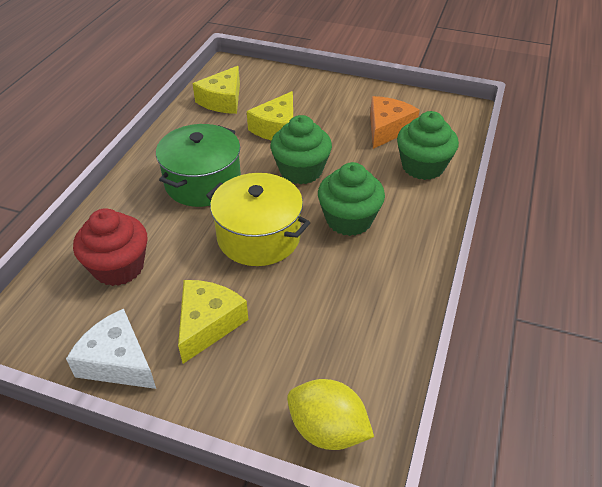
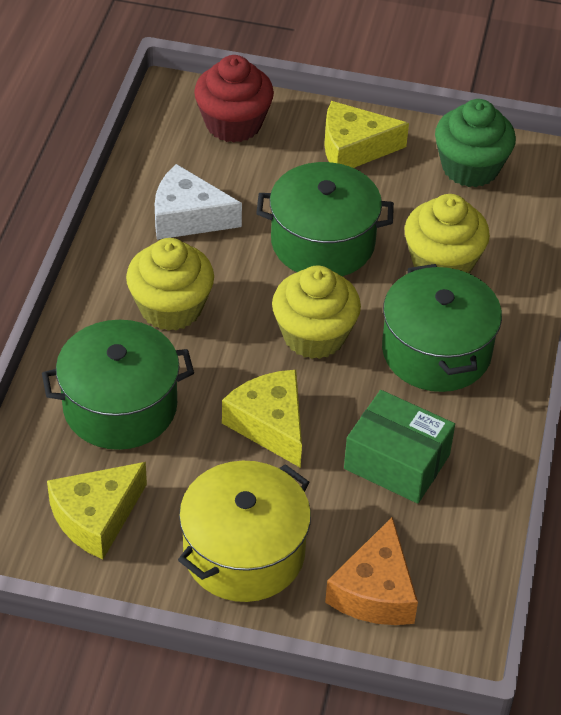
green box: none = 0 -> [344,390,455,504] = 1
green cupcake: [270,115,332,185] [318,162,385,236] [397,111,459,180] = 3 -> [435,99,516,187] = 1
green pot: [156,124,241,207] = 1 -> [42,320,194,450] [256,162,394,276] [382,264,502,392] = 3
yellow cupcake: none = 0 -> [126,238,214,331] [272,266,361,359] [405,194,490,273] = 3
yellow lemon: [287,379,374,450] = 1 -> none = 0

